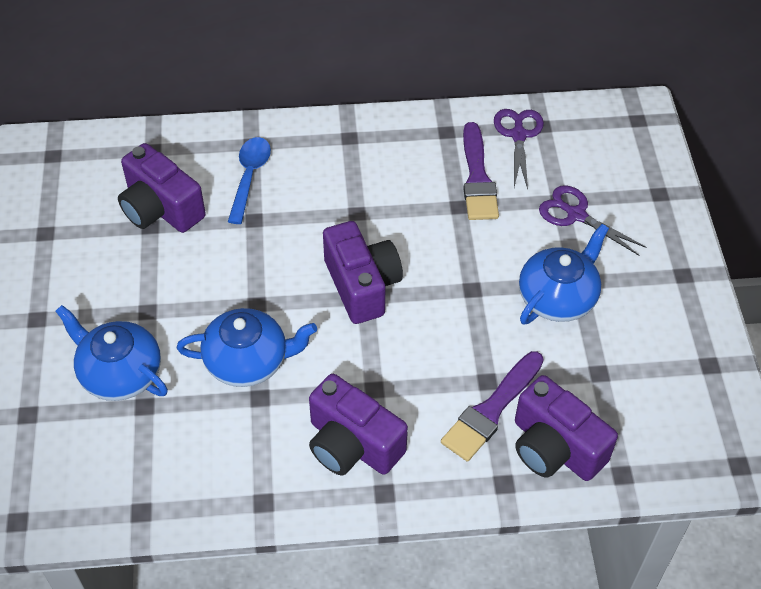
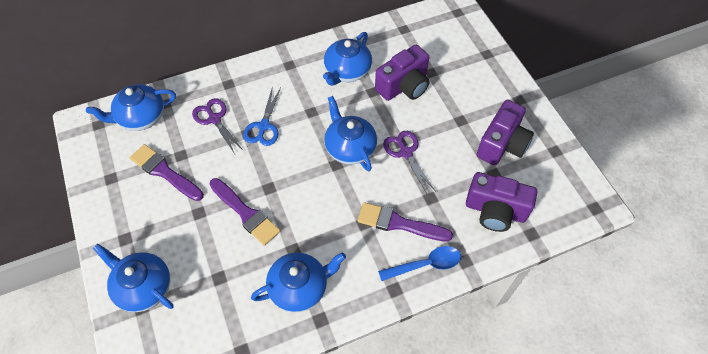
blue scissors: none = 0 -> [243,86,281,146] = 1
blue teapot: [56,305,168,401] [177,308,317,387] [519,224,609,324] = 3 -> [86,84,176,131] [93,244,174,312] [251,252,346,313] [323,32,372,86] [324,96,377,171] = 5
purple brush: [441,351,544,462] [463,122,499,220] = 2 -> [130,144,204,201] [209,178,280,246] [357,202,453,242] = 3
purple camera: [118,143,206,233] [309,374,408,475] [323,221,403,324] [515,375,618,481] = 4 -> [375,45,430,101] [466,172,537,232] [477,100,534,165] = 3

